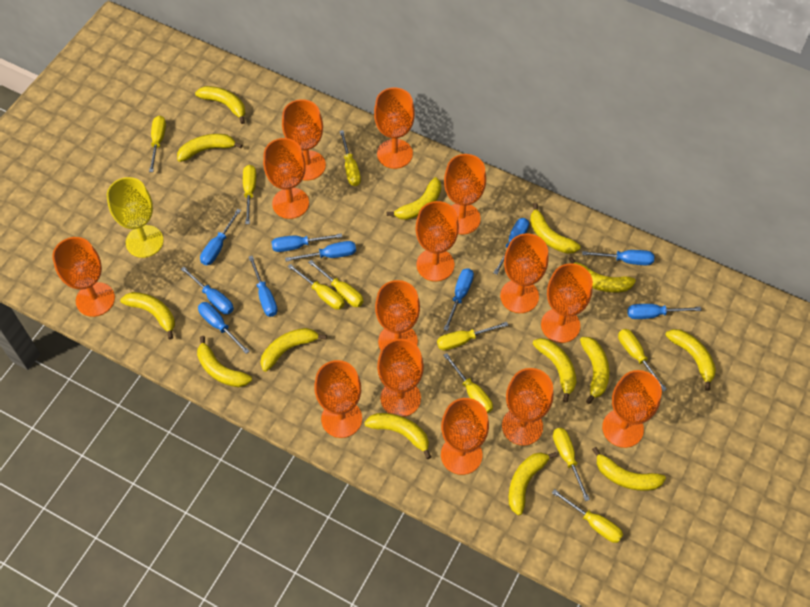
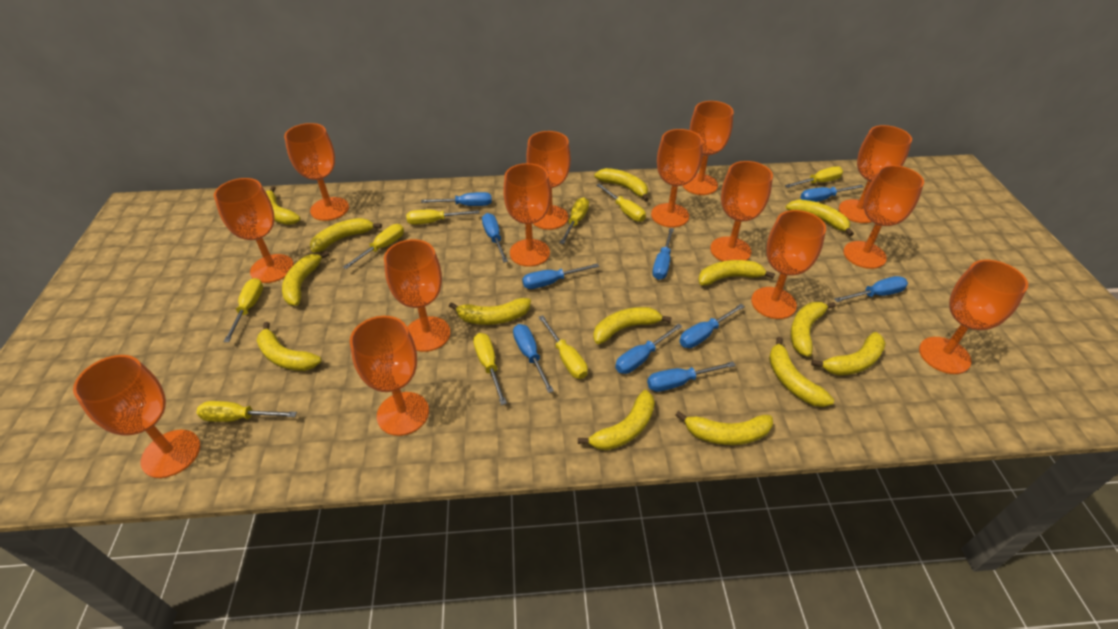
yellow goblet: [107,177,164,258] = 1 -> none = 0
yellow screwdriver: [149,116,166,172] [243,165,256,224] [287,264,345,309] [308,260,363,307] [340,130,361,186] [437,322,508,350] [443,353,493,413] [552,489,623,543] [553,428,590,501] [618,329,667,391] = 10 -> [196,401,297,422] [223,278,263,342] [343,224,404,269] [406,209,479,225] [473,333,507,405] [538,315,588,379] [560,197,589,244] [596,183,646,222] [785,166,843,188] = 9

